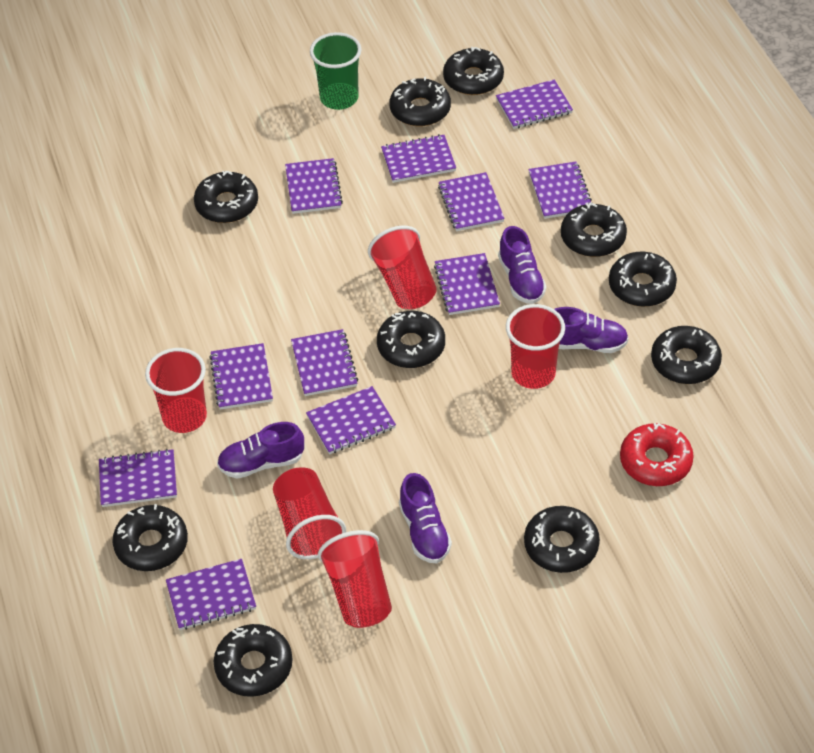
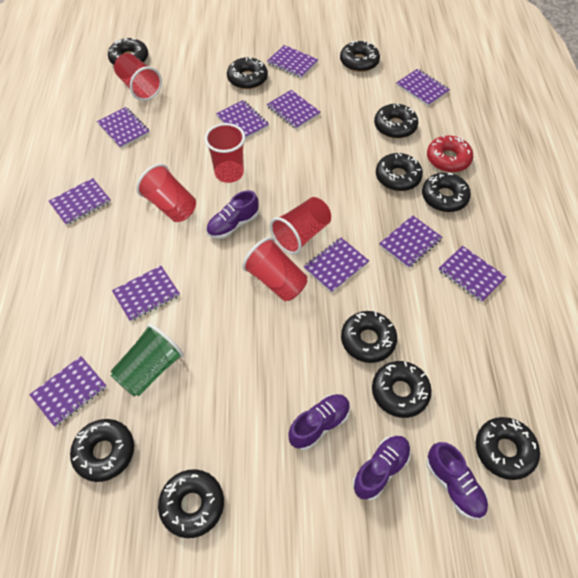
black donut: [113,504,188,571] [194,171,258,223] [214,624,293,697] [377,311,445,368] [389,77,451,127] [443,47,504,95] [524,506,600,573] [561,203,627,257] [609,252,677,307] [651,326,722,384] = 10 -> [70,419,134,482] [108,38,148,65] [158,469,224,538] [227,57,268,89] [340,40,380,72] [341,311,397,363] [372,361,432,418] [374,104,418,138] [376,153,423,191] [422,172,471,212] [475,417,540,480] = 11

